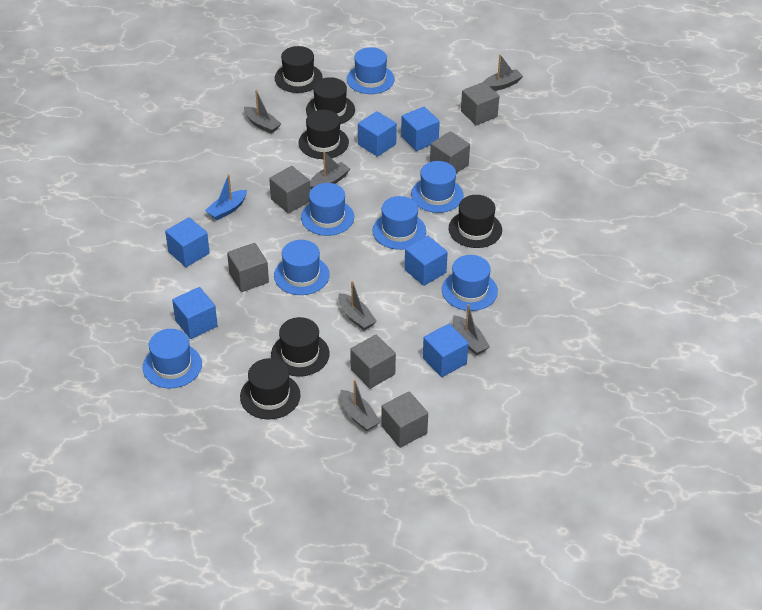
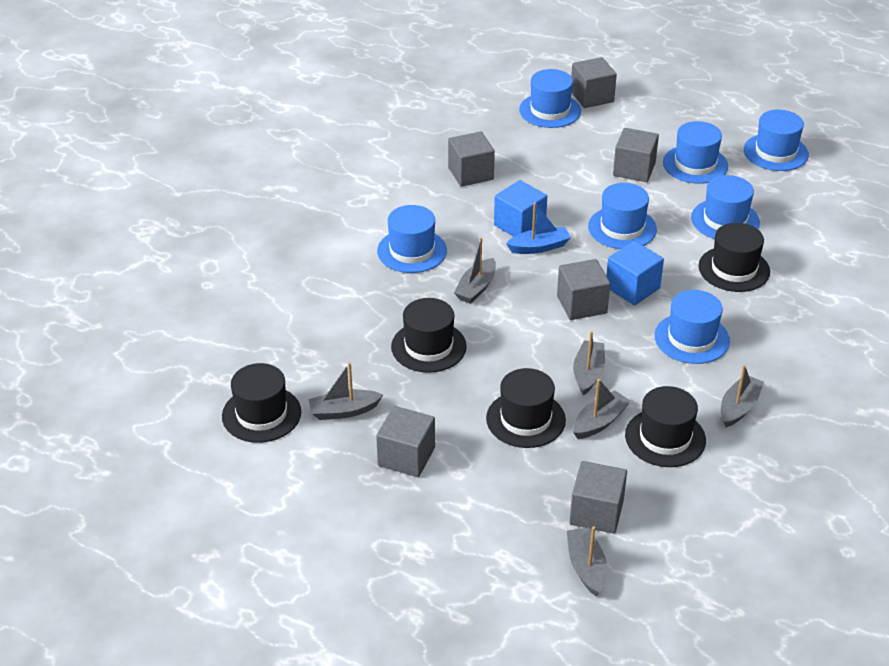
black hat: [240,358,300,420] [271,317,330,377] [275,46,323,93] [298,110,349,159] [306,77,355,124] [449,195,502,248] = 6 -> [222,363,301,443] [391,298,467,373] [486,368,566,448] [625,386,706,467] [699,223,770,292] = 5
blue cube: [165,217,210,267] [172,287,218,339] [358,111,397,157] [401,107,440,151] [404,236,448,286] [423,324,469,377] = 6 -> [494,180,547,237] [607,241,664,305] = 2

